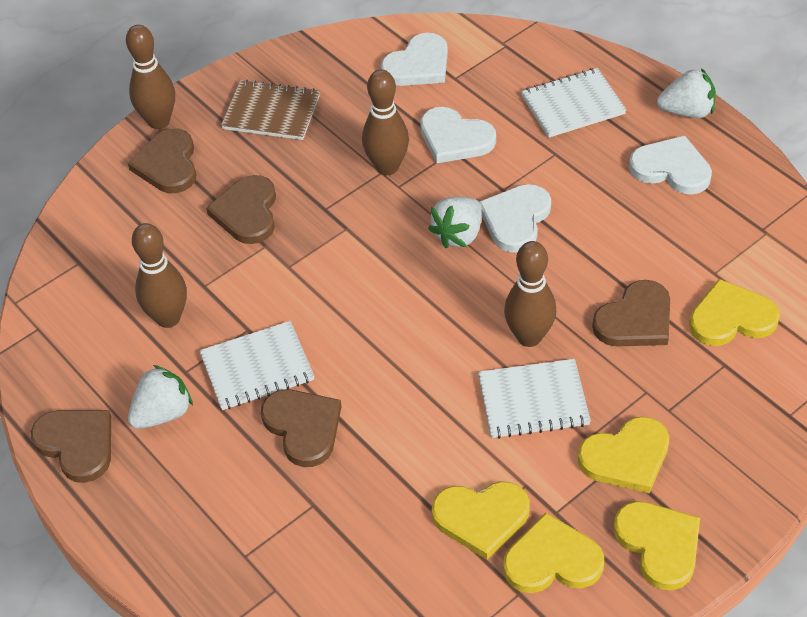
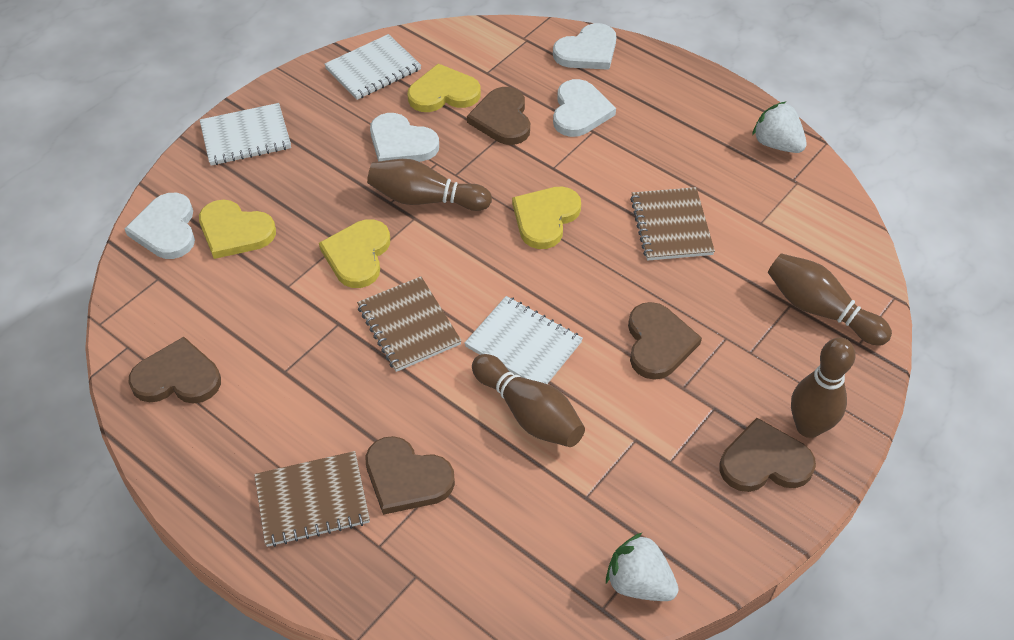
brown notebook: [221,80,320,140] = 1 -> [254,451,370,547] [357,277,462,372] [630,187,715,261] = 3
white strawberry: [128,365,193,429] [428,197,482,248] [657,68,716,118] = 3 -> [606,532,679,601] [752,102,807,153] = 2
yellow heart: [432,481,530,560] [503,513,604,593] [578,416,669,493] [614,501,700,590] [689,279,780,346] = 5 -> [199,200,276,259] [319,219,390,288] [407,64,481,112] [512,187,581,249] = 4

